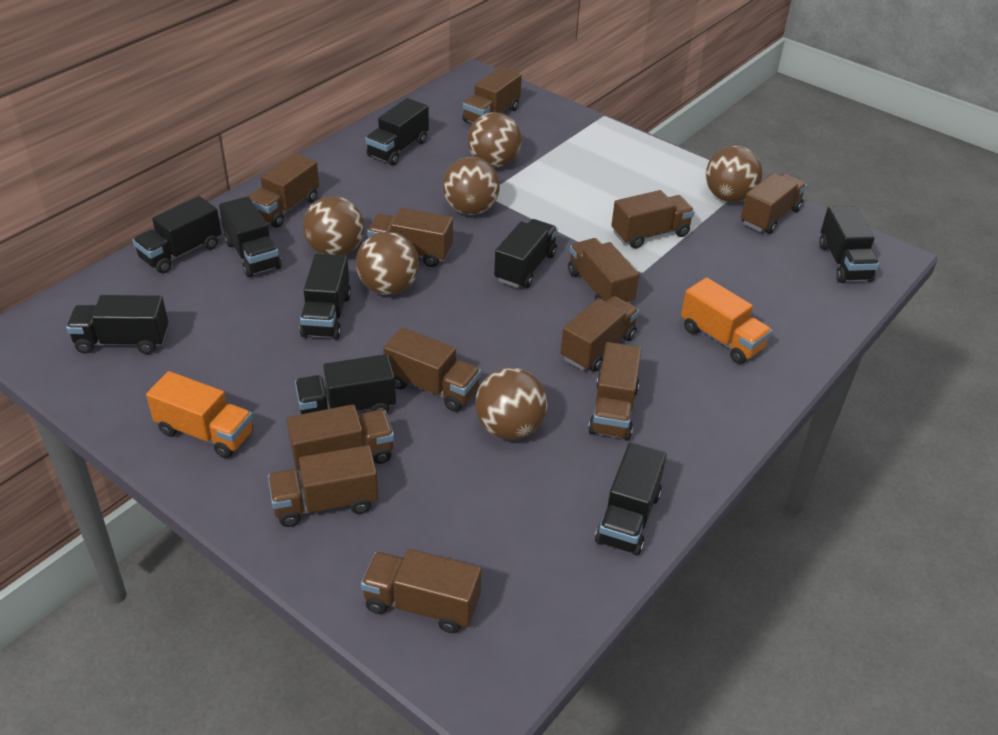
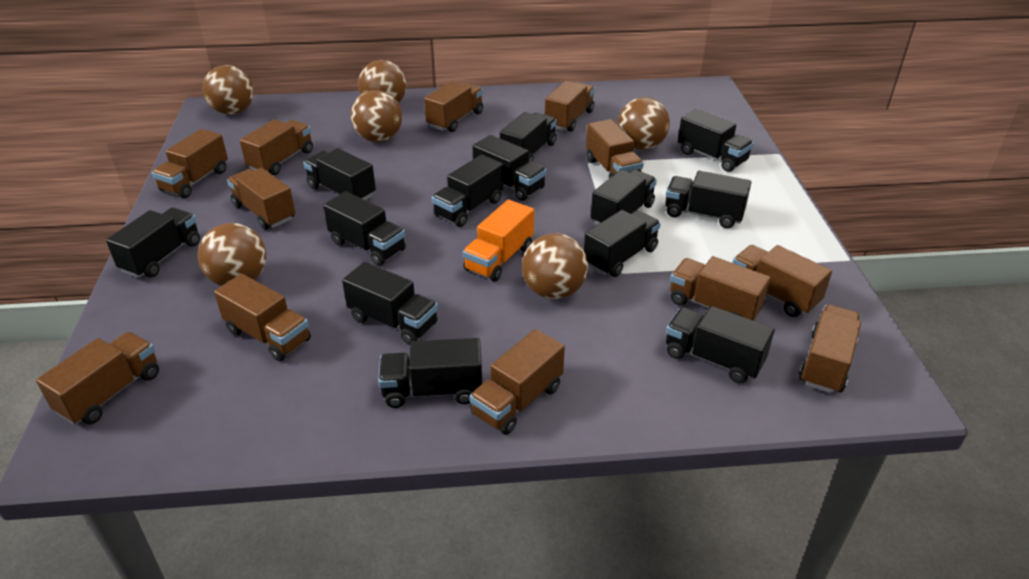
black truck: [66,295,168,354] [133,196,221,273] [219,196,282,277] [295,354,396,414] [299,253,351,340] [365,98,429,165] [494,219,558,288] [595,442,667,556] [819,206,879,283] = 9 -> [106,208,200,278] [303,148,376,200] [323,191,406,266] [342,262,438,345] [378,338,482,408] [432,155,504,227] [472,135,547,201] [500,112,557,162] [584,210,661,277] [591,170,657,225] [665,171,751,228] [666,306,775,383] [678,109,754,172] = 13
orange truck: [146,371,253,458] [681,277,772,364] = 2 -> [463,200,534,281] = 1

